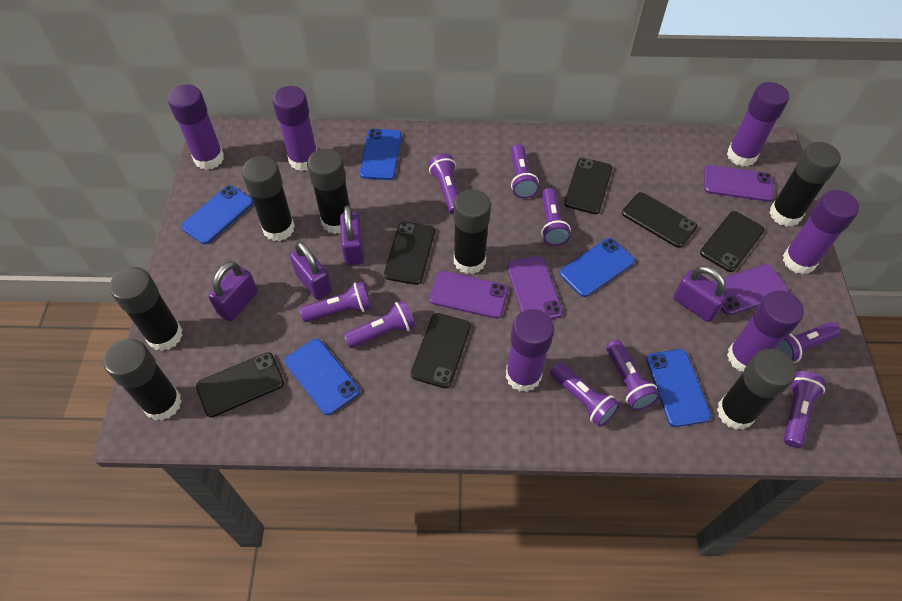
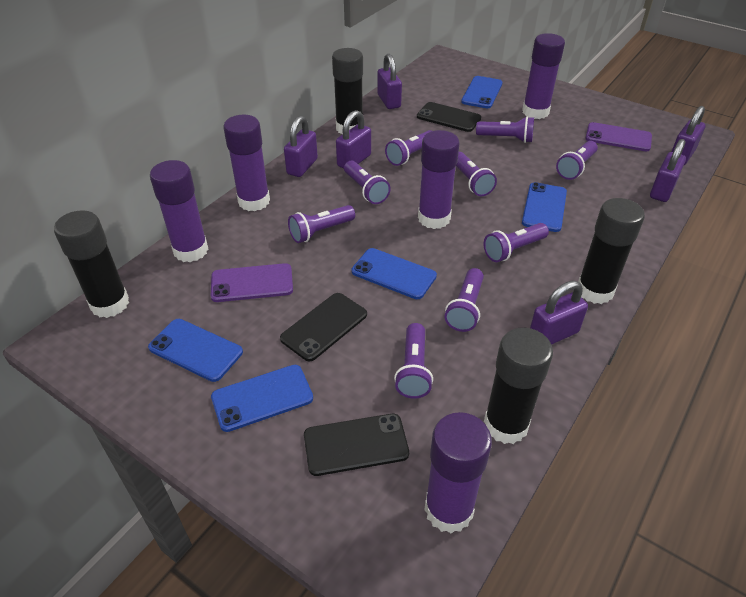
black glue stick: [103,338,182,421] [109,267,183,351] [242,156,295,241] [307,149,350,234] [453,189,491,274] [717,349,796,430] [769,142,841,227] = 7 -> [54,210,129,318] [332,48,363,135] [484,328,553,444] [578,198,645,304] = 4
black phone: [196,352,284,417] [384,222,435,285] [411,313,471,388] [564,158,612,214] [622,192,698,248] [700,211,765,272] = 6 -> [280,293,367,361] [304,414,409,476] [417,102,481,132] = 3
purple glue stick: [167,84,224,170] [272,86,317,171] [506,309,554,392] [727,82,789,167] [727,291,804,372] [783,190,859,275] = 6 -> [150,160,208,262] [224,114,270,211] [418,130,459,229] [424,412,492,533] [522,33,565,119] = 5
purple padlock: [208,262,258,321] [290,241,332,300] [340,205,364,265] [673,266,729,322] = 4 -> [284,116,318,177] [336,110,371,169] [377,54,402,109] [530,281,588,345] [650,139,686,202] [671,106,706,165] = 6
purple phone: [429,271,508,319] [507,256,563,319] [704,165,774,202] [712,264,789,315] = 4 -> [211,263,293,302] [585,122,652,151] = 2

